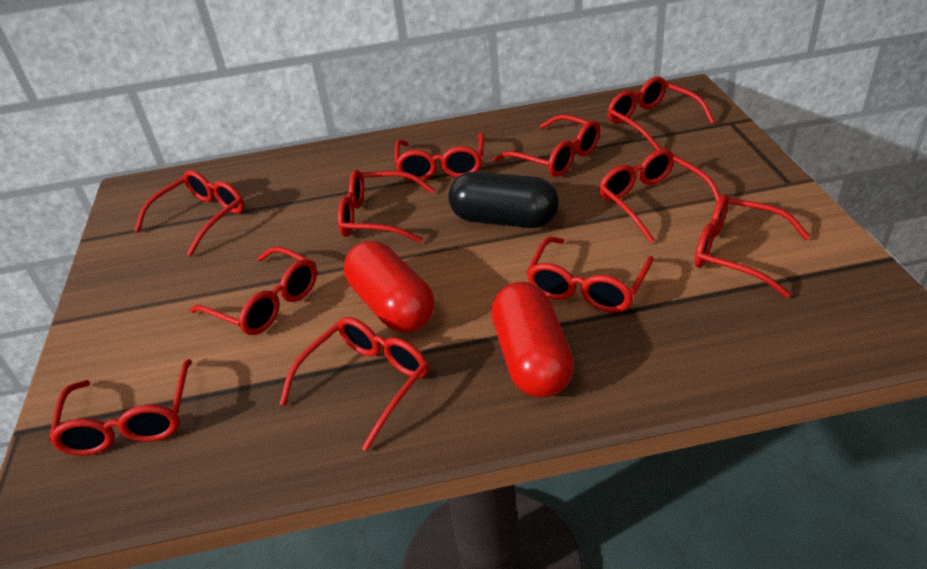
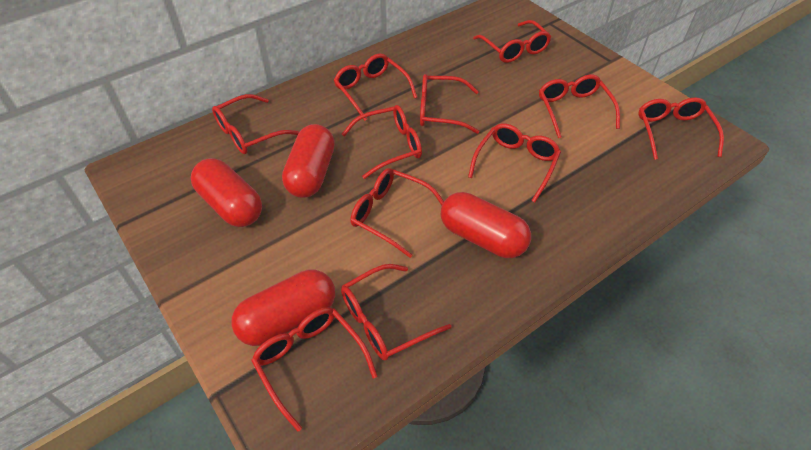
black capsule: [448,172,559,228] = 1 -> none = 0
red capsule: [344,241,434,333] [491,282,574,398] = 2 -> [191,158,262,227] [231,269,335,346] [282,124,335,198] [441,192,531,258] = 4

